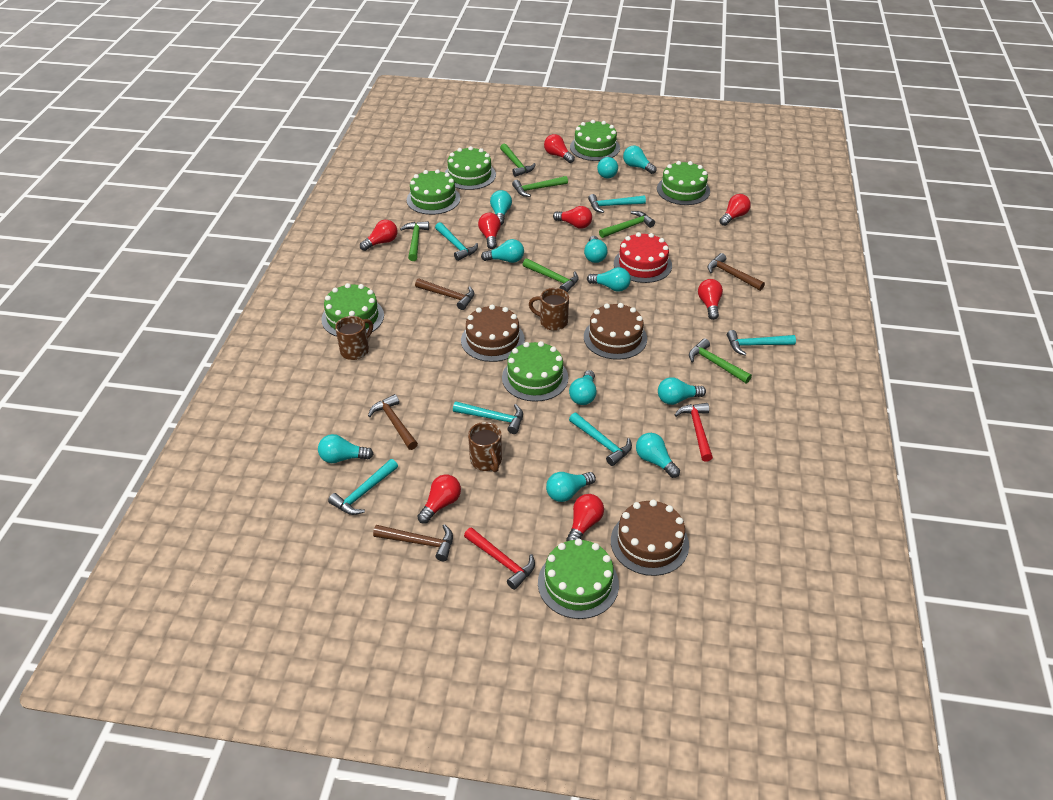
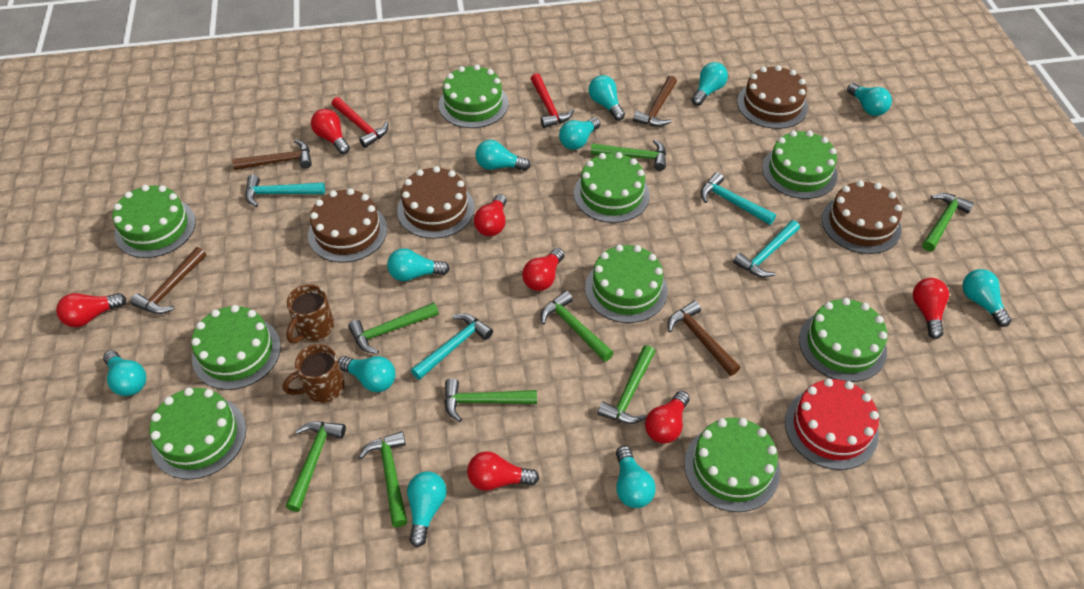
brown cake: [461,304,525,362] [584,303,647,360] [611,500,689,576] = 3 -> [308,188,387,263] [397,166,475,239] [737,65,808,129] [822,180,902,254] = 4
brown mug: [335,316,373,360] [468,422,502,472] [529,288,569,331] = 3 -> [283,344,344,403] [286,284,334,343] = 2
green cake: [321,283,384,336] [407,169,460,215] [445,146,496,190] [502,341,568,402] [538,538,619,619] [570,120,620,161] [657,161,710,205] = 7 -> [112,185,196,258] [149,388,246,480] [191,305,281,390] [439,65,508,128] [574,152,650,223] [585,244,668,323] [684,418,780,512] [762,131,838,199] [799,298,887,382] = 9
green hammer: [400,221,429,261] [500,143,536,177] [512,176,568,197] [523,258,579,292] [599,211,655,238] [689,338,752,383] = 6 -> [286,422,346,512] [348,302,439,354] [359,431,407,527] [445,378,537,422] [541,291,614,362] [591,139,666,171] [598,345,655,424] [922,193,974,251] = 8
red light bulb: [360,220,398,251] [417,475,461,524] [478,213,501,249] [544,134,575,163] [553,206,592,229] [566,494,604,541] [698,279,723,320] [719,194,751,226] = 8 -> [56,293,126,327] [311,109,350,154] [467,451,539,491] [474,194,507,236] [522,248,564,291] [645,391,690,444] [913,278,949,339] = 7
turquoise hammer: [328,459,398,515] [435,222,478,261] [453,402,523,434] [569,413,632,466] [588,194,646,213] [727,330,796,356] = 6 -> [245,175,325,207] [411,313,493,380] [701,172,776,225] [733,220,800,277] = 4

